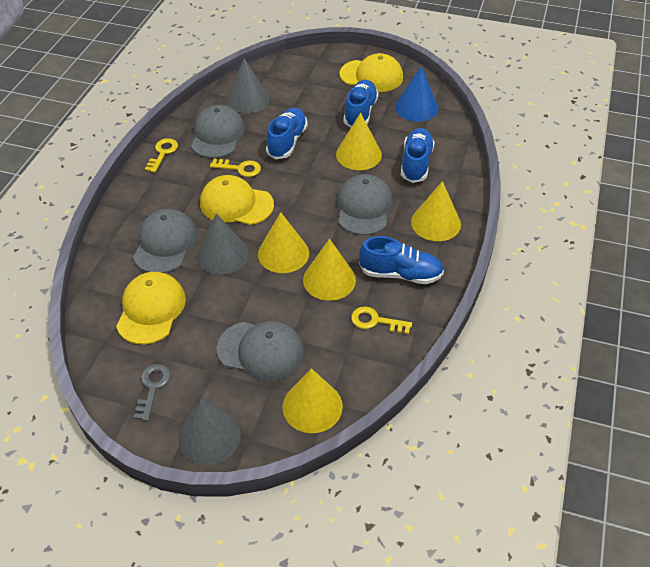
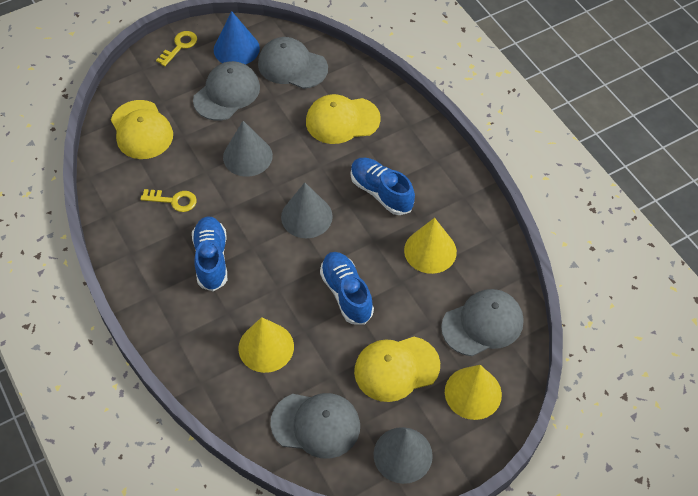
blue shoe: [266,108,308,159] [343,80,379,127] [359,236,444,284] [401,128,435,183] = 4 -> [192,216,227,291] [320,252,374,325] [351,158,415,215] = 3
grey key: [134,364,171,421] = 1 -> none = 0
yellow cone: [258,212,309,273] [283,368,343,433] [303,239,356,301] [336,113,382,170] [411,181,461,241] = 5 -> [238,317,294,373] [404,218,457,274] [445,365,502,420] = 3
yellow key: [145,138,178,173] [210,159,261,177] [351,306,412,334] = 3 -> [141,189,197,212] [156,31,197,66] = 2

